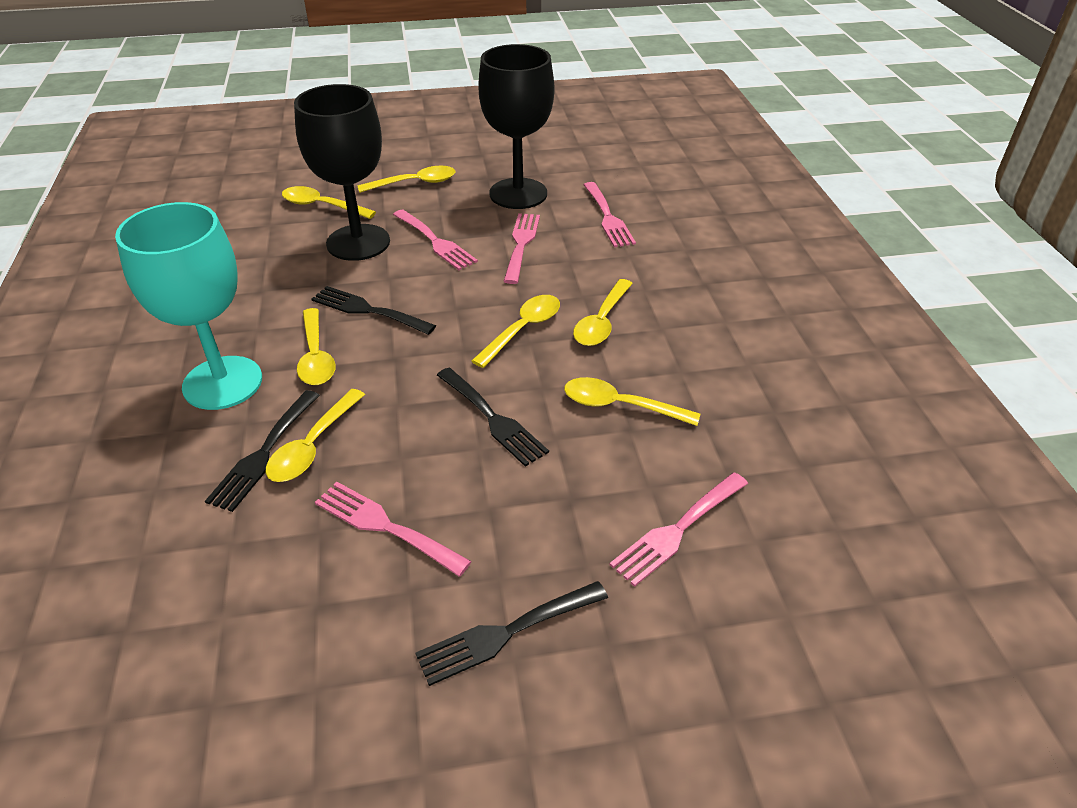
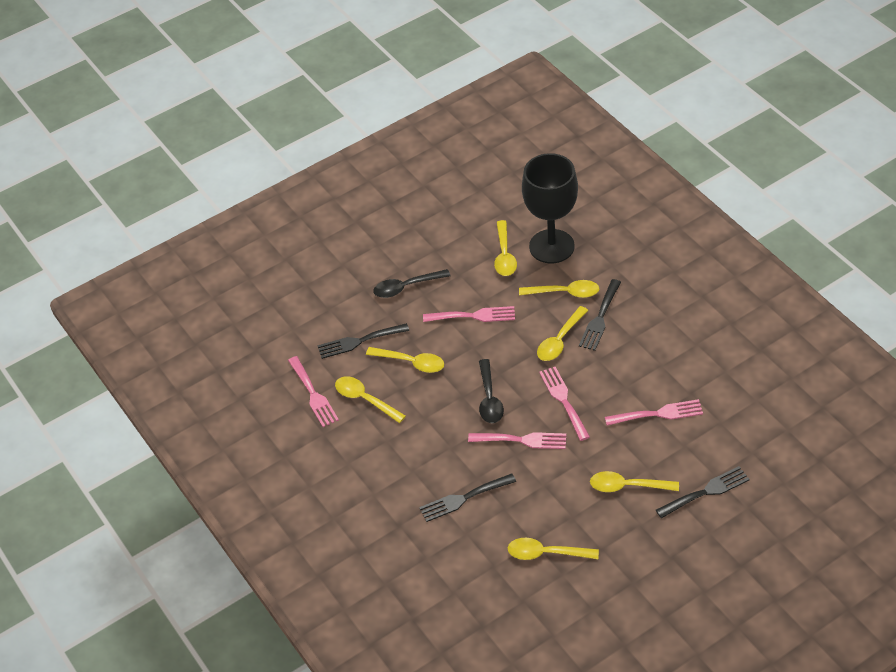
black goblet: [294,84,390,261] [478,44,554,209] = 2 -> [522,153,578,263] = 1
black spoon: none = 0 -> [373,269,450,298] [479,359,504,423] = 2
turquoise goblet: [115,202,262,410] = 1 -> none = 0

